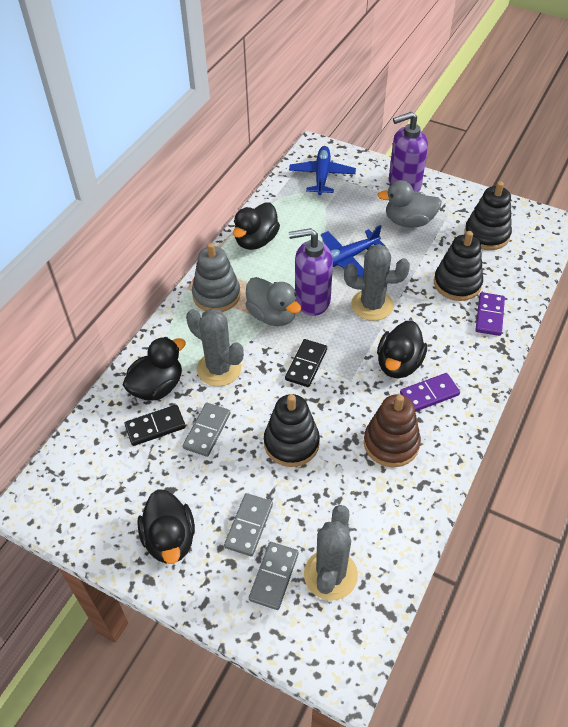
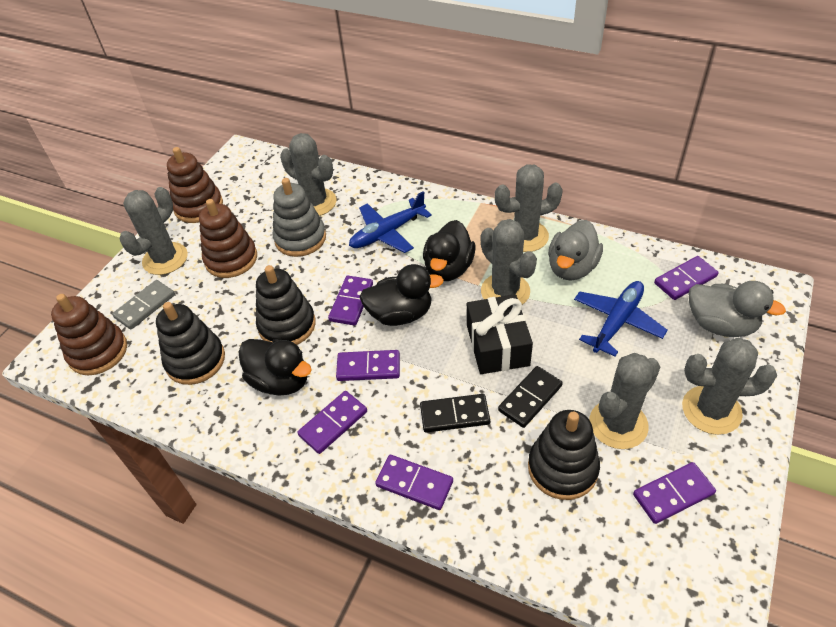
black duck: [123,337,186,400] [137,489,195,564] [233,202,280,250] [377,320,427,378] = 4 -> [238,339,312,396] [360,264,444,326] [423,220,475,281] = 3
black gift: none = 0 -> [467,294,533,374] = 1
brown stacking toy: [364,394,421,467] = 1 -> [51,294,127,375] [167,147,223,223] [199,199,257,278] = 3
grey cactus: [186,309,244,386] [304,505,358,601] [344,244,410,321] = 3 -> [120,187,188,275] [280,133,336,216] [481,219,537,305] [495,164,563,252] [590,353,660,449] [682,338,777,435] = 6
grey domino: [183,403,231,457] [224,493,273,556] [249,542,298,610] = 3 -> [112,280,175,330] = 1
purple domino: [400,373,460,412] [475,292,505,336] = 2 -> [297,391,367,454] [328,276,373,326] [336,350,400,381] [375,455,453,510] [633,462,716,524] [654,256,718,300] = 6
purple soap dispenser: [289,228,333,316] [389,112,428,192] = 2 -> none = 0

